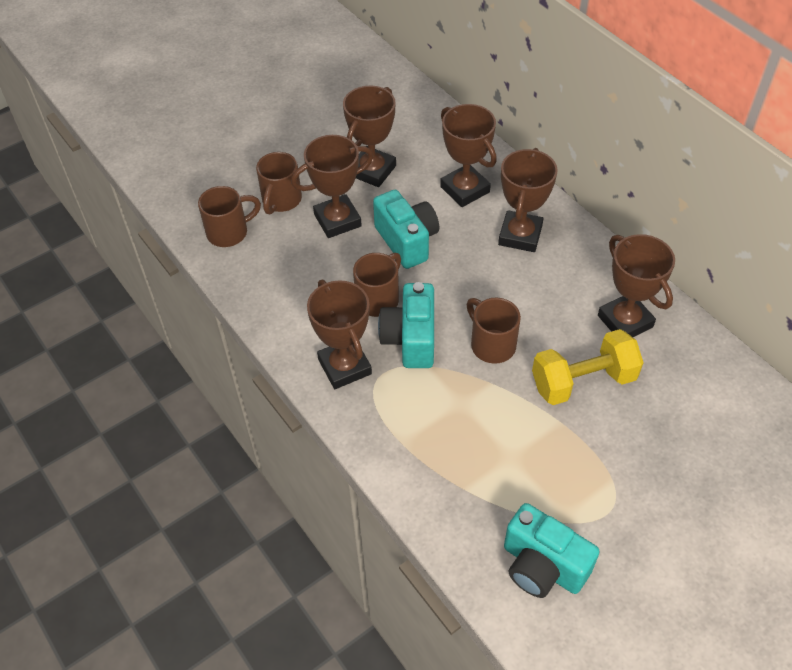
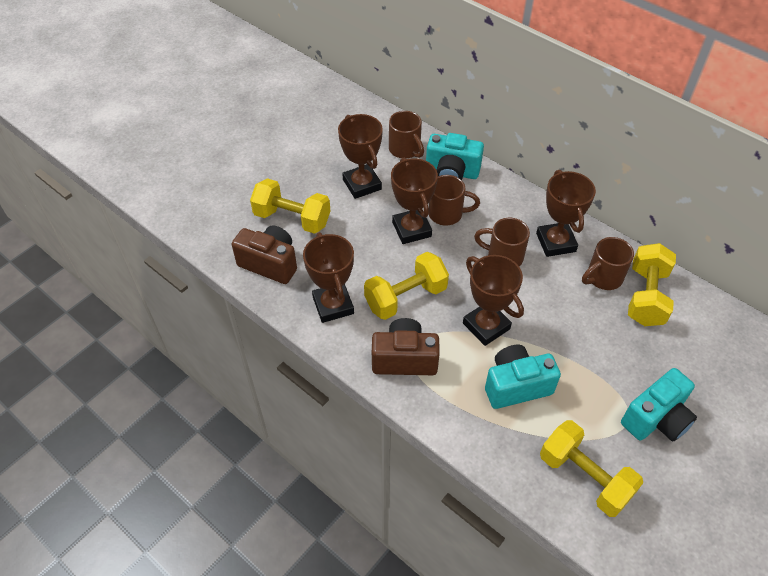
brown camera: none = 0 -> [232,225,297,284] [372,318,440,375] = 2
brown trophy: [291,135,374,238] [307,280,372,389] [343,86,396,187] [440,104,497,207] [498,148,558,252] [598,234,675,337] = 6 -> [303,232,354,323] [338,114,383,199] [391,158,438,244] [463,255,524,346] [536,170,596,257] = 5
yellow dumbbell: [532,329,644,405] = 1 -> [250,178,330,234] [364,252,449,320] [540,420,643,517] [628,243,676,326] = 4

